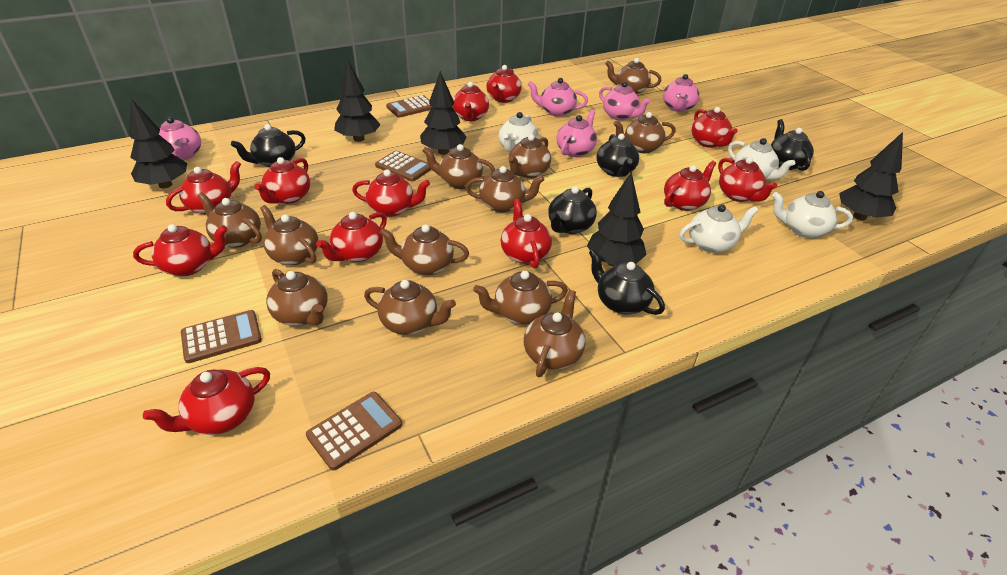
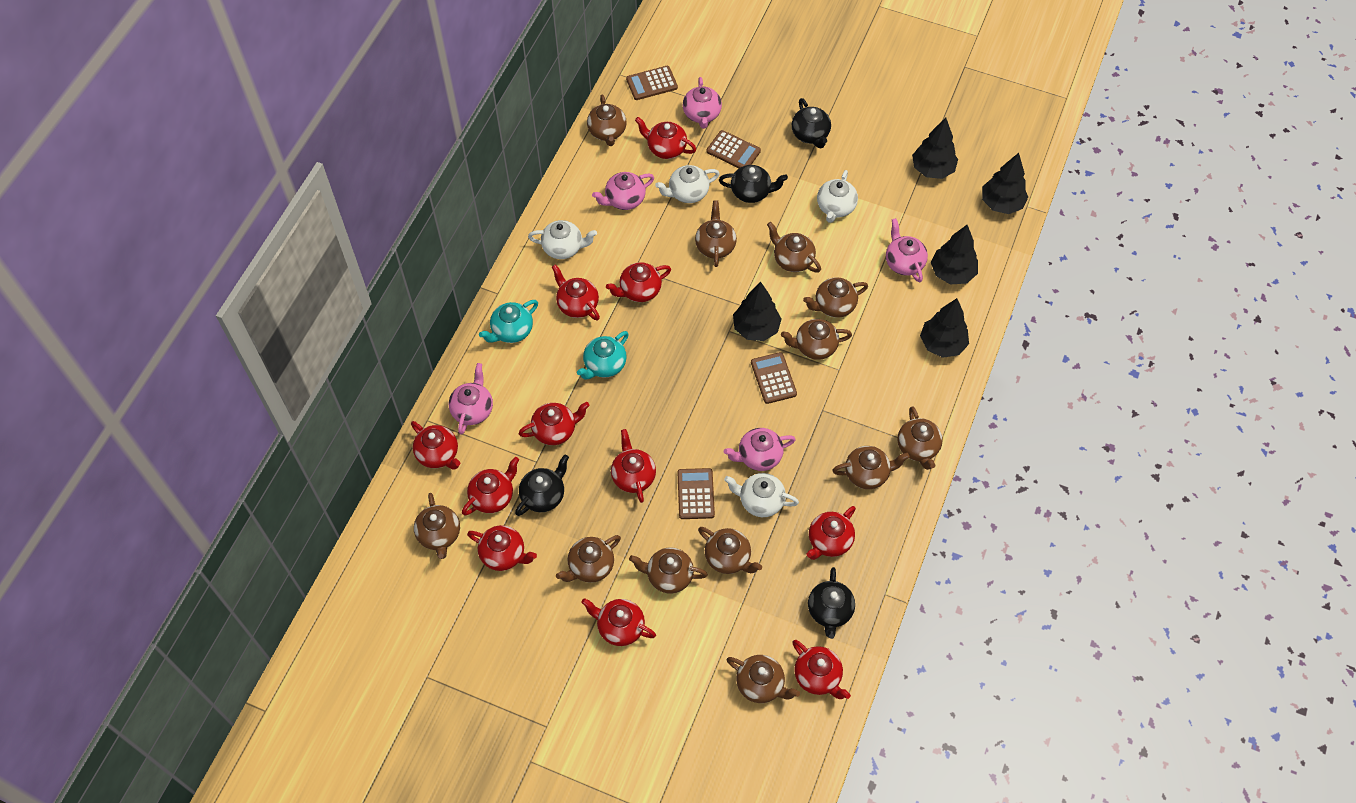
black teapot: [231,124,305,168] [548,186,597,234] [589,249,665,315] [596,133,639,177] [771,119,814,171] = 5 -> [515,455,569,516] [719,165,788,203] [792,98,831,148] [808,567,855,639] = 4
red teapot: [133,224,228,276] [143,367,270,435] [166,161,241,214] [254,157,310,204] [316,212,387,262] [352,169,430,217] [452,82,489,121] [486,65,522,103] [501,199,552,269] [664,161,716,211] [692,107,738,148] [718,157,777,202] = 12 -> [411,421,460,470] [462,457,519,516] [467,525,537,571] [519,402,589,445] [552,264,600,320] [581,598,656,646] [606,262,671,302] [611,429,656,503] [635,117,696,159] [792,640,851,699] [806,506,856,560] = 11
turquoise teapot: none = 0 -> [479,300,538,343] [577,331,629,379] = 2

